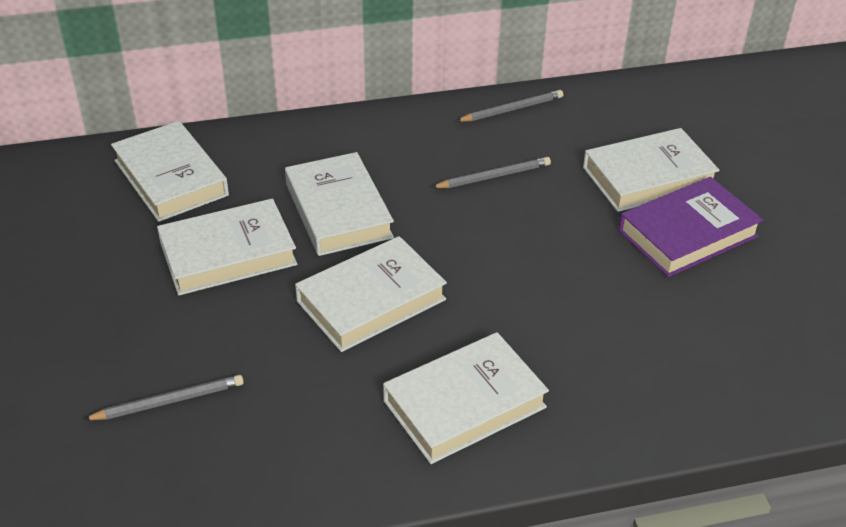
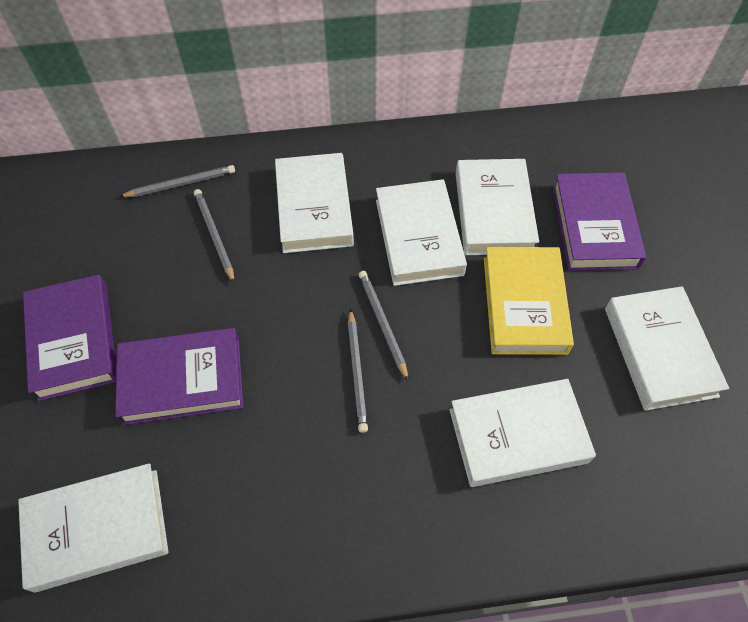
grey pencil: [83,375,244,420] [431,157,551,188] [456,90,563,122] = 3 -> [119,165,235,197] [194,189,234,283] [348,309,368,433] [359,271,409,381] = 4
purple book: [618,177,763,277] = 1 -> [23,275,117,401] [115,328,243,425] [552,172,646,271] = 3
yellow book: none = 0 -> [484,247,574,355] = 1

